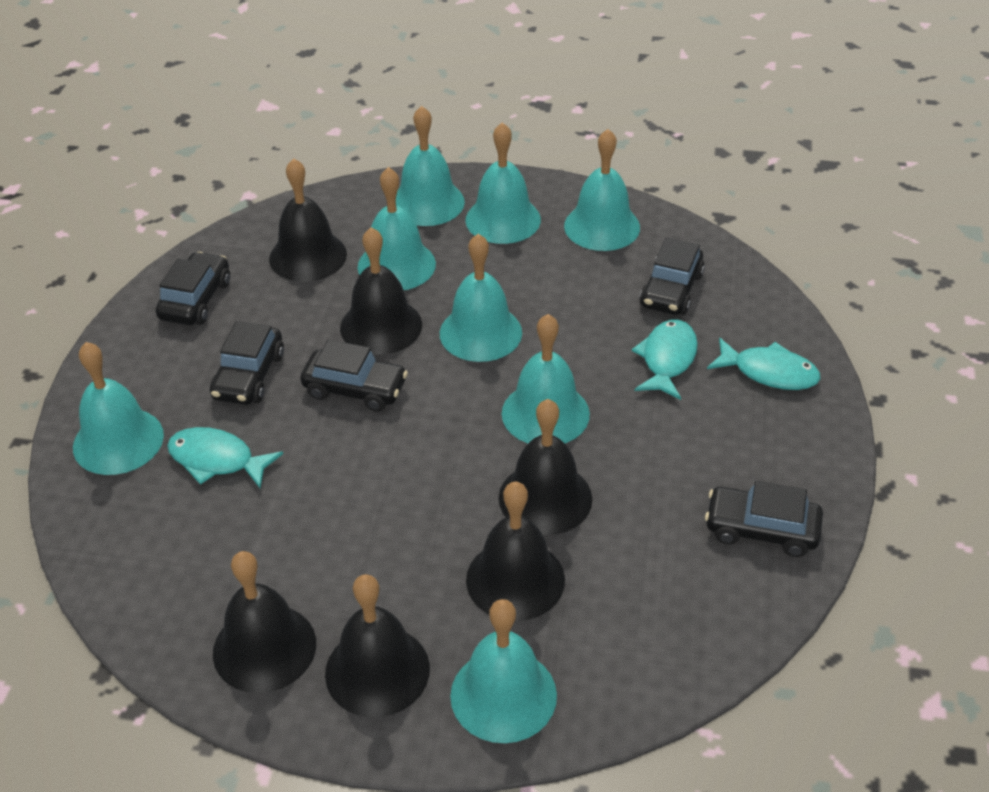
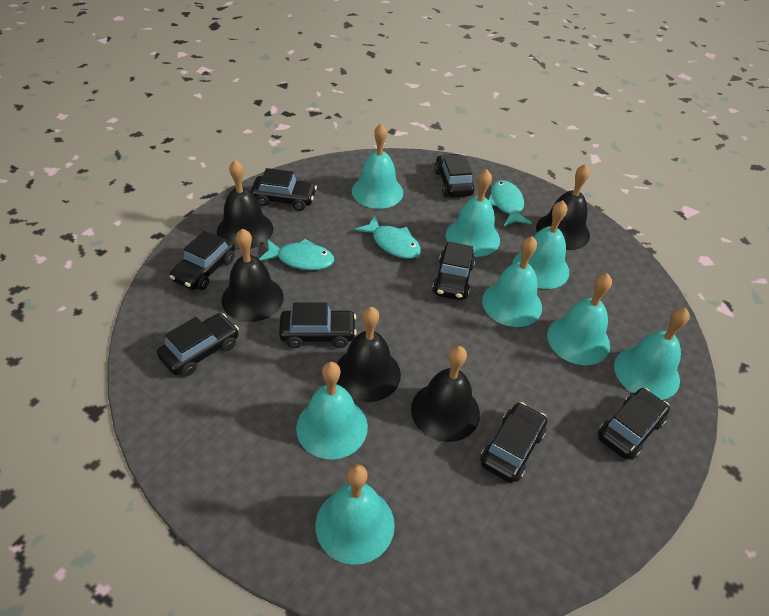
black bell: [213,551,316,693] [269,158,347,282] [325,574,430,717] [340,227,422,355] [466,482,565,621] [499,399,592,535] = 6 -> [217,160,273,249] [221,229,284,322] [336,307,401,402] [411,346,480,442] [536,164,590,250] = 5
black car: [156,252,230,325] [210,321,284,405] [300,339,408,412] [639,237,705,315] [705,481,823,557] = 5 -> [157,313,239,377] [170,231,235,290] [251,168,317,211] [279,302,357,348] [432,241,475,300] [434,154,475,197] [480,402,547,483] [598,388,670,460] = 8

